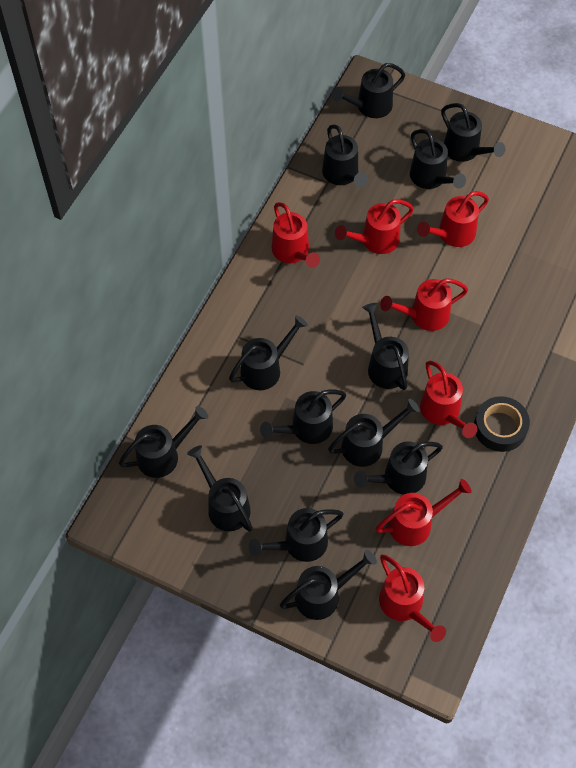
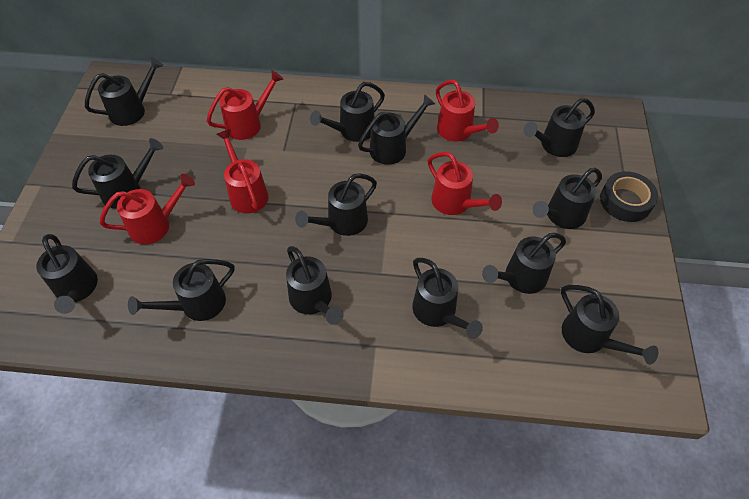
red watering can: [272,202,320,268] [335,199,414,254] [376,479,472,546] [379,555,446,642] [380,278,468,331] [417,191,489,247] [420,360,478,438] = 7 -> [100,174,195,245] [207,70,284,140] [216,129,269,214] [428,152,502,215] [436,80,499,141] = 5

